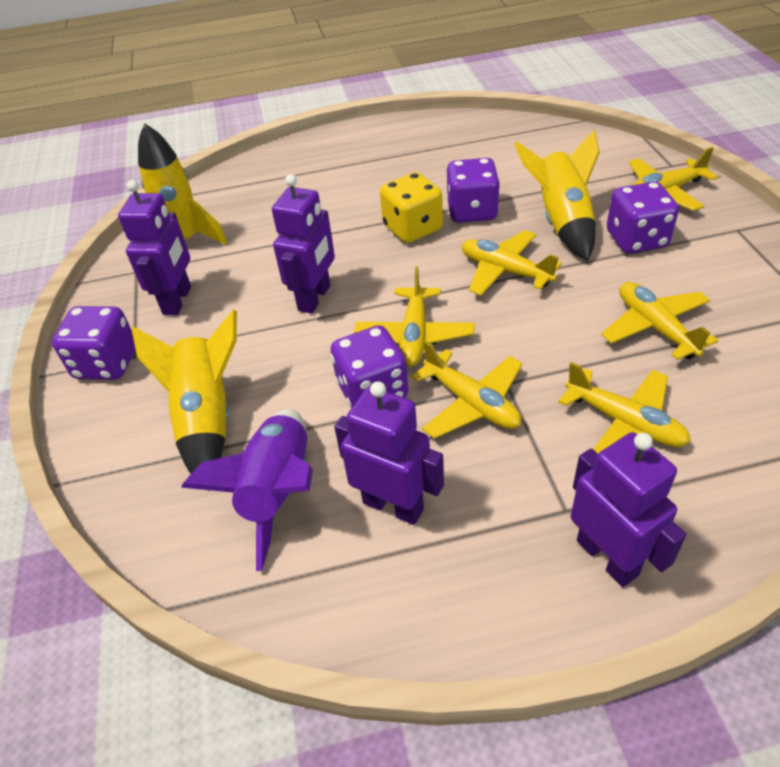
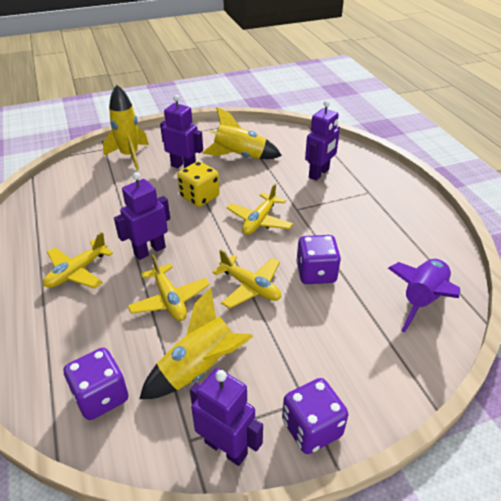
purple dice: [52,306,135,380] [331,325,409,408] [446,158,500,223] [607,182,679,253] = 4 -> [64,348,128,420] [282,378,348,454] [296,235,341,284] = 3
yellow plane: [354,266,475,367] [411,340,523,439] [462,230,562,295] [558,362,691,454] [601,282,719,360] [629,147,718,211] = 6 -> [43,232,113,288] [128,254,210,321] [213,249,281,309] [227,183,293,235] = 4

